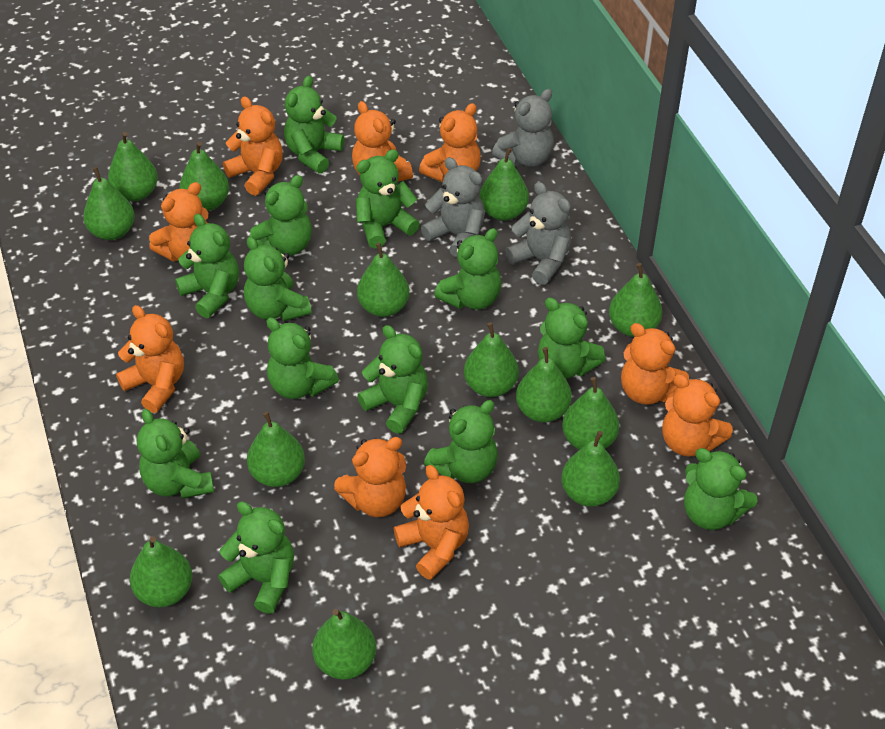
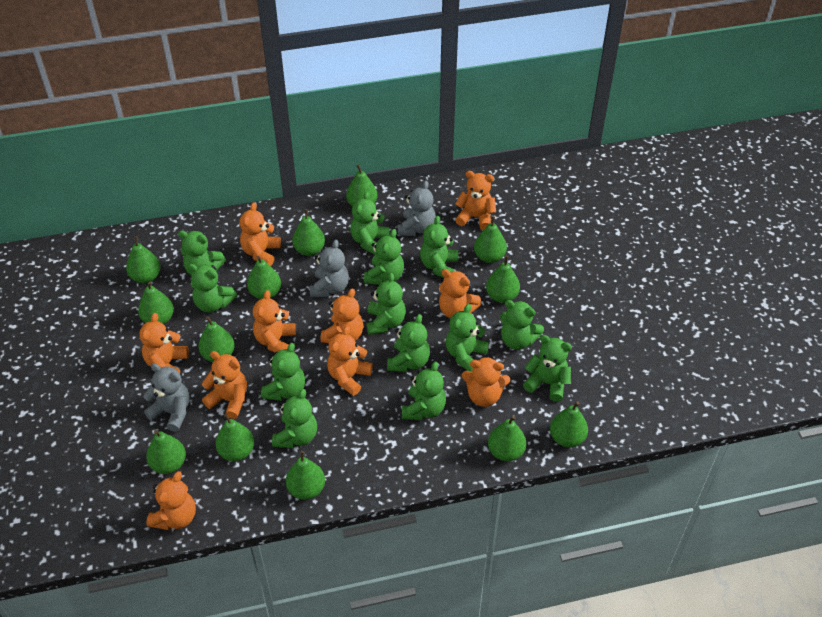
orange teddy bear: [116,305,184,413] [149,182,208,262] [223,96,283,196] [334,437,406,517] [352,101,413,181] [394,465,469,580] [419,103,481,182] [621,323,689,405] [662,374,733,456] = 9 -> [140,313,189,374] [146,471,196,530] [202,351,247,419] [240,202,281,266] [253,290,296,352] [320,288,363,343] [327,326,373,396] [439,269,481,318] [455,171,496,230] [462,356,510,407] = 10

